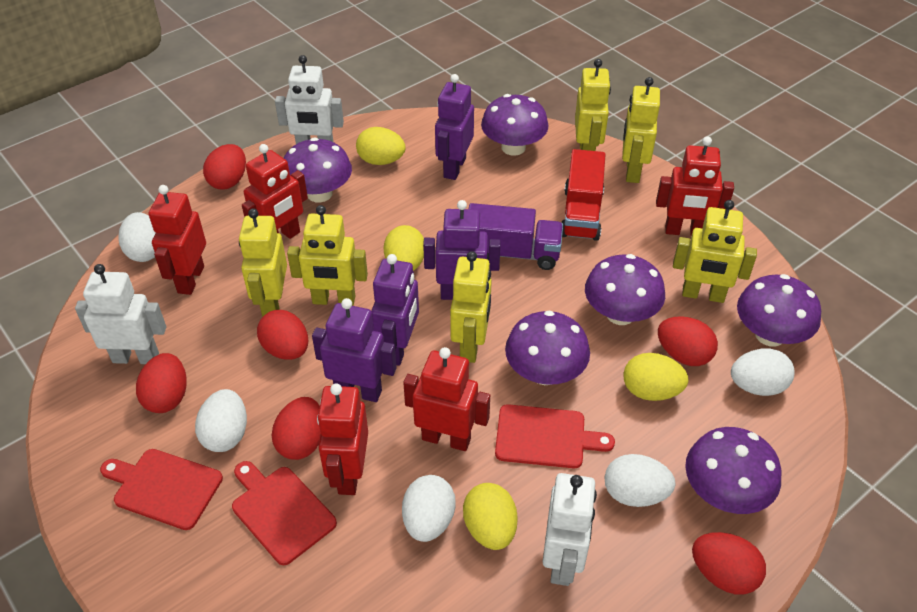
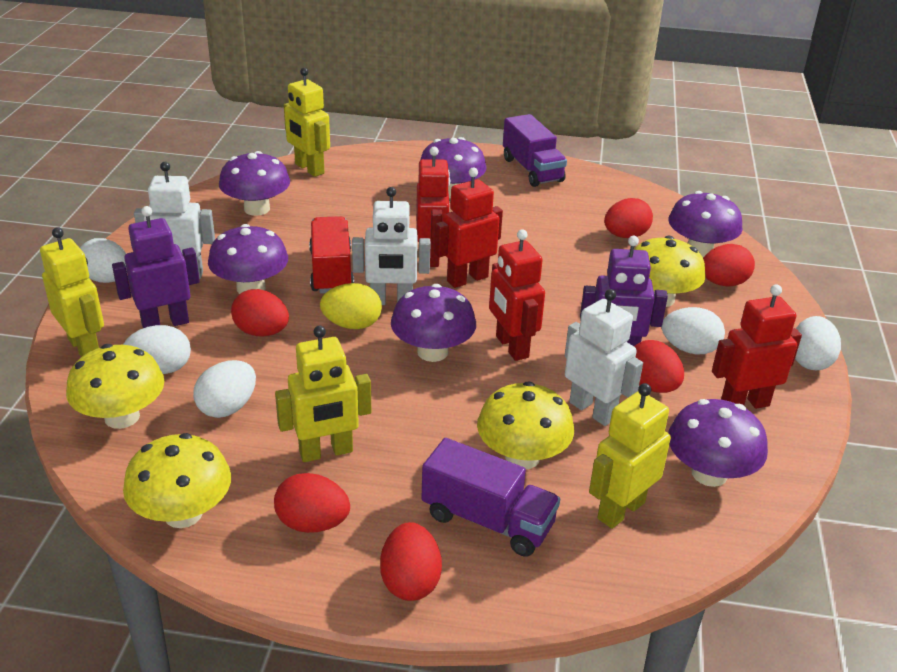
purple robot: [312,298,397,402] [371,254,419,366] [423,200,500,300] [435,74,474,180] = 4 -> [112,206,200,328] [580,236,668,346] = 2
purple truck: [469,203,563,270] = 1 -> [421,438,560,557] [503,114,567,187] = 2
red cutting board: [100,449,223,530] [232,461,337,565] [495,404,615,468] = 3 -> none = 0
red robot: [149,185,206,295] [242,144,308,239] [317,383,368,495] [403,347,490,451] [656,136,734,236] = 5 -> [416,147,450,267] [434,168,503,288] [489,229,545,361] [712,284,802,409] = 4
yellow egg: [356,127,406,165] [384,225,424,271] [463,483,518,550] [624,353,689,401] = 4 -> [320,283,382,329] = 1
yellow mushroom: none = 0 -> [66,344,164,429] [123,433,231,528] [477,381,574,469] [634,236,706,307] = 4
yellow robot: [239,209,287,317] [287,205,368,306] [450,251,492,363] [575,59,611,151] [622,77,660,183] [673,200,757,303] = 6 -> [40,227,104,357] [275,326,371,462] [284,68,330,177] [589,383,671,529] = 4

